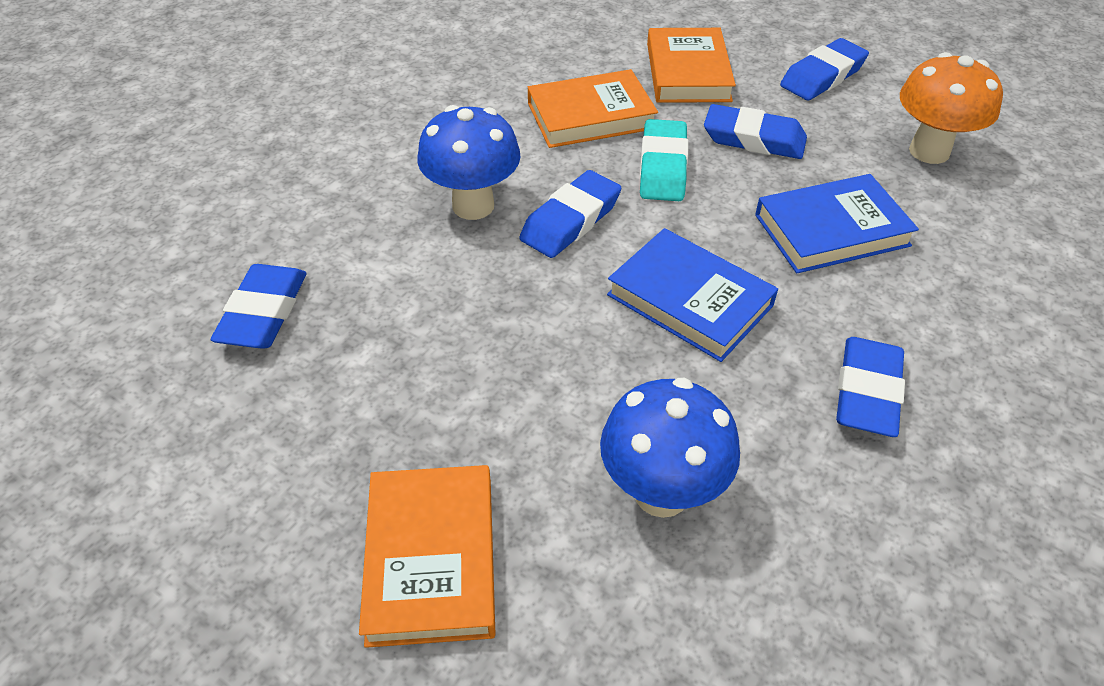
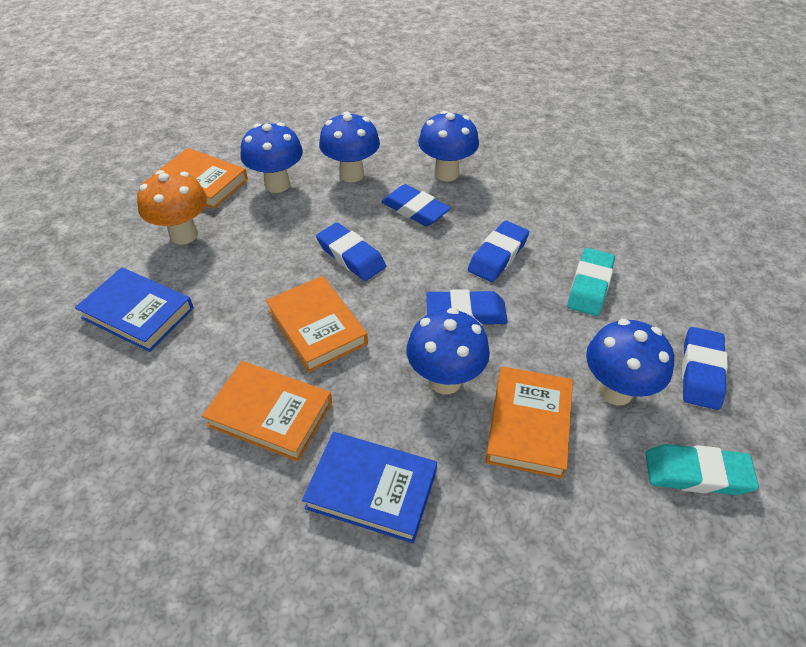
blue mushroom: [417,105,520,220] [600,378,740,518] = 2 -> [241,122,303,193] [319,112,380,182] [406,308,490,394] [418,111,479,181] [586,319,674,405] = 5
orange book: [359,465,495,648] [528,69,658,148] [647,28,736,103] = 3 -> [152,148,248,209] [202,361,332,462] [266,276,368,372] [485,366,573,479] = 4
turquoise eraser: [640,119,688,201] = 1 -> [567,248,615,316] [646,444,759,495] = 2

